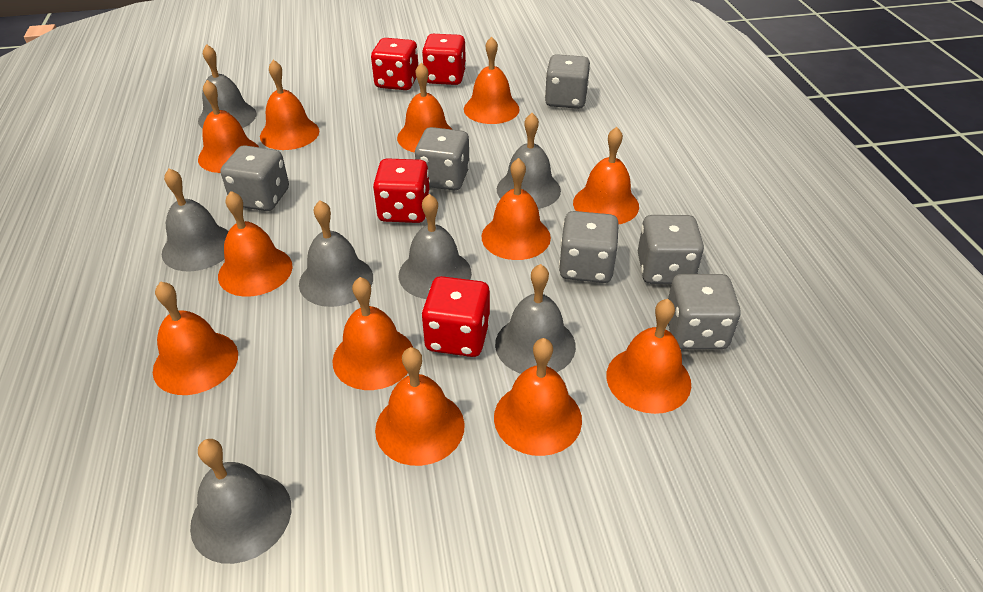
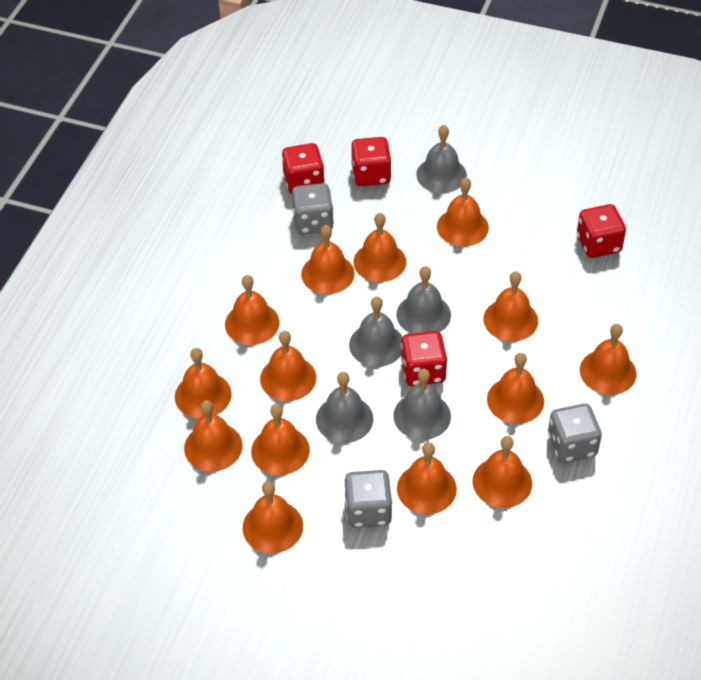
grey bell: [162,168,229,271] [190,439,291,564] [198,44,257,129] [299,201,373,307] [399,194,472,299] [495,264,576,374] [497,113,561,209] = 7 -> [316,372,373,443] [349,297,402,367] [393,369,451,440] [396,266,451,334] [416,125,467,193] = 5
grey dice: [221,145,289,211] [415,127,470,190] [545,54,590,109] [559,211,619,283] [638,215,704,284] [668,274,741,349] = 6 -> [292,183,334,234] [344,470,392,528] [548,403,602,463] = 3
orange bell: [153,281,238,395] [198,80,259,173] [218,191,293,297] [260,60,319,150] [332,277,413,390] [375,347,465,466] [397,63,453,153] [464,37,520,124] [482,158,551,260] [494,338,582,456] [573,127,639,224] [606,299,691,414] = 12 -> [175,348,232,419] [184,400,243,472] [225,275,280,345] [242,481,303,553] [251,404,310,475] [260,331,316,401] [301,225,355,294] [353,213,406,282] [397,442,457,514] [437,178,489,247] [473,436,532,508] [483,271,538,342] [487,353,544,424] [580,324,636,395] = 14

